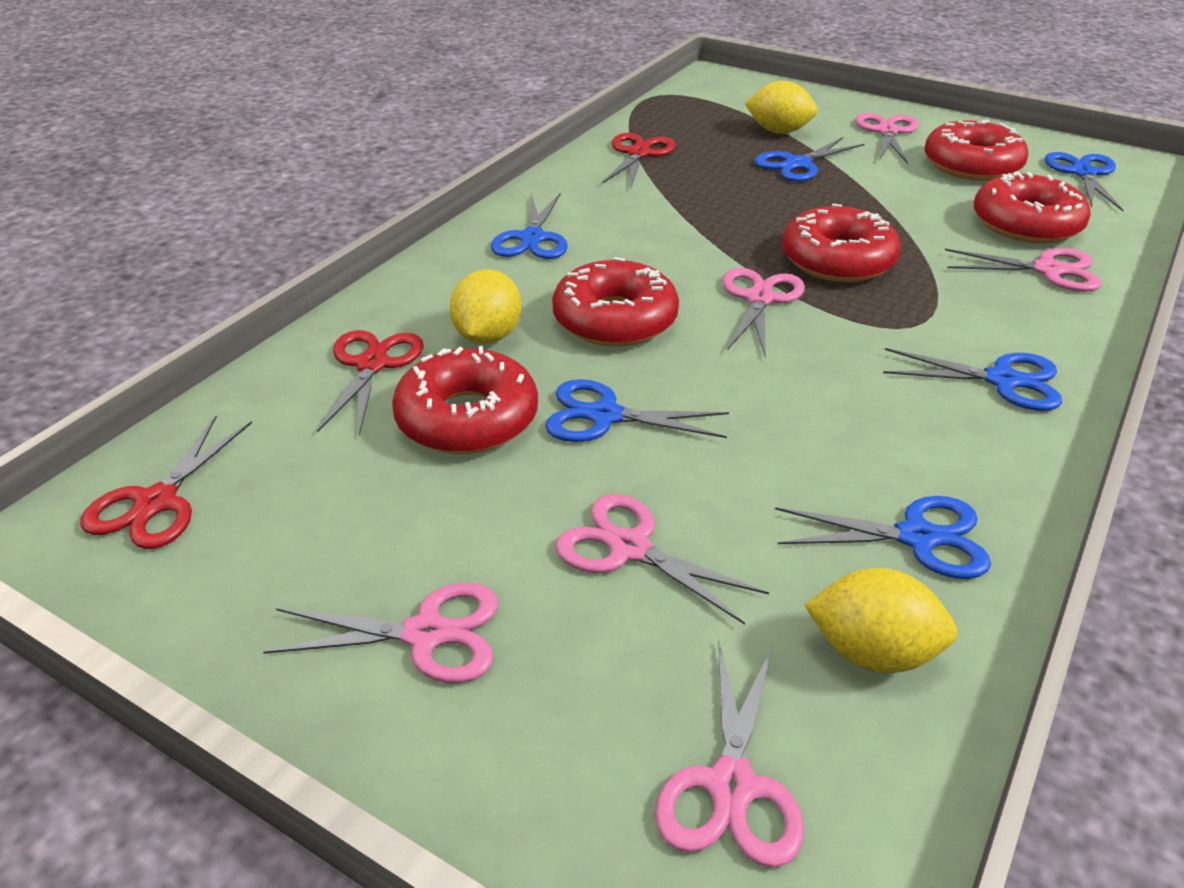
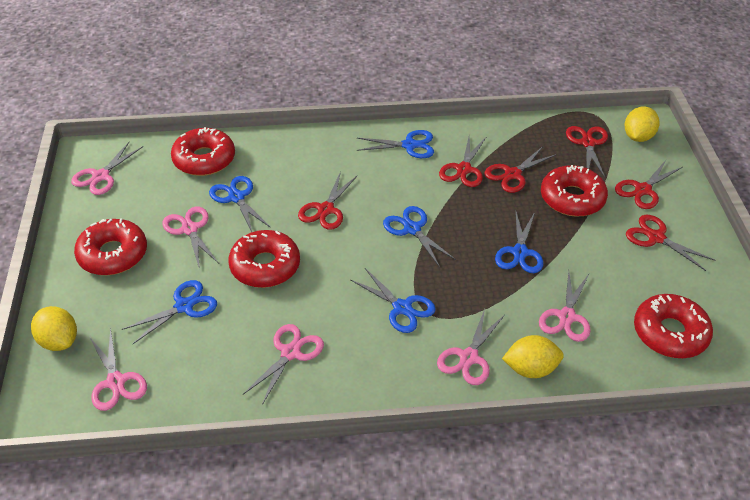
red scissors: [80,416,252,549] [317,330,423,436] [602,133,676,187] = 3 -> [298,171,358,230] [439,137,486,187] [484,146,557,193] [566,126,608,177] [615,160,682,209] [626,215,715,271] = 6

